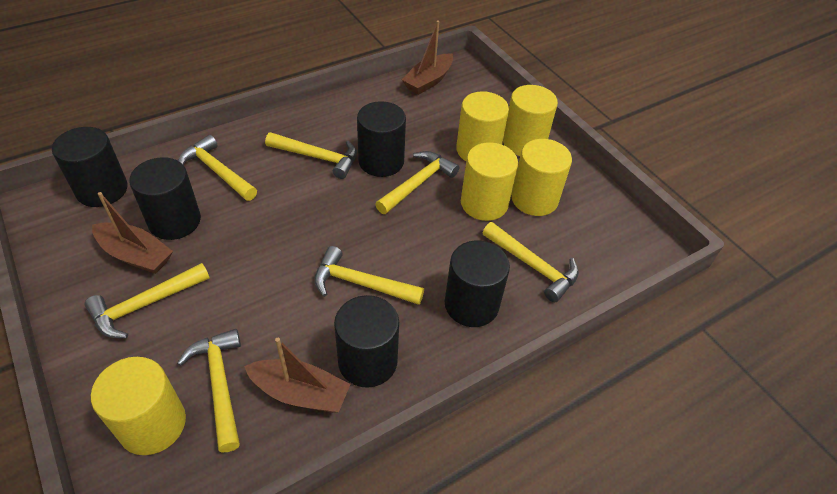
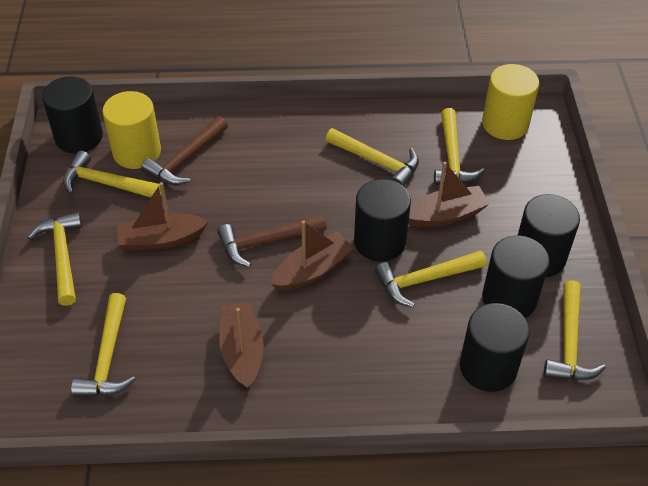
brown boat: [92,192,173,274] [244,338,351,413] [402,21,453,95] = 3 -> [117,182,209,251] [219,302,263,389] [271,220,354,291] [408,162,490,227] = 4
brown hammer: none = 0 -> [141,116,228,185] [217,214,327,267] = 2
yellow cylinder: [91,357,186,455] [456,91,509,161] [461,142,518,221] [503,85,558,156] [511,139,572,216] = 5 -> [102,91,161,169] [482,64,539,140] = 2

